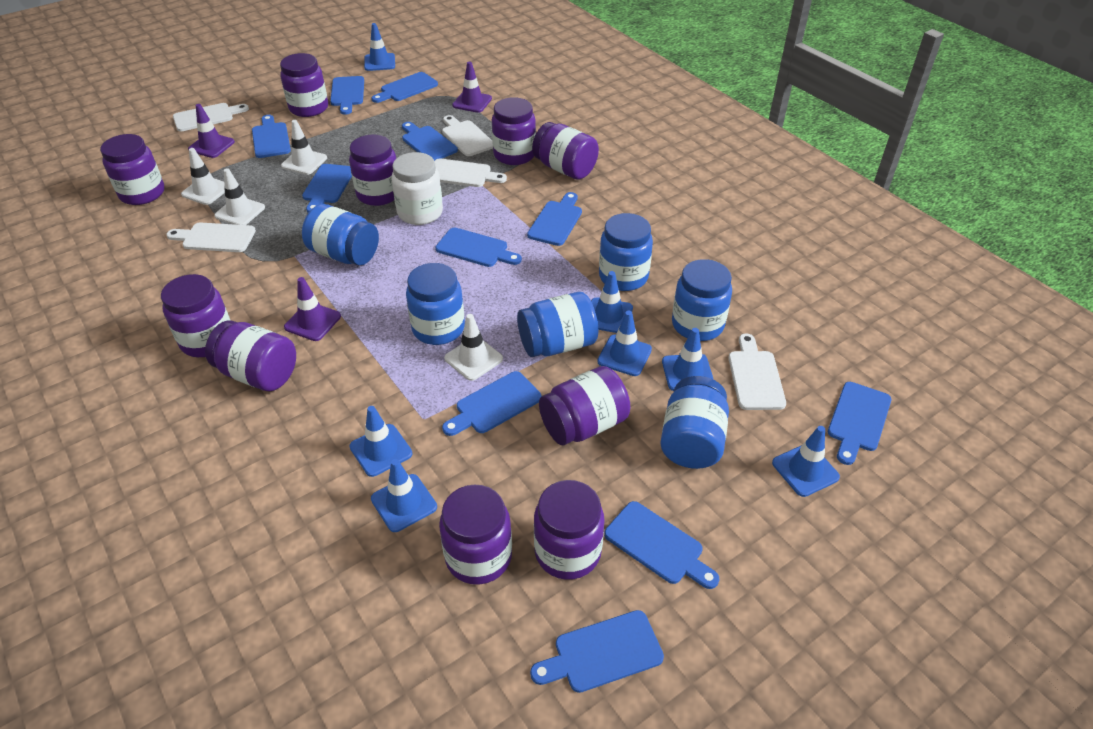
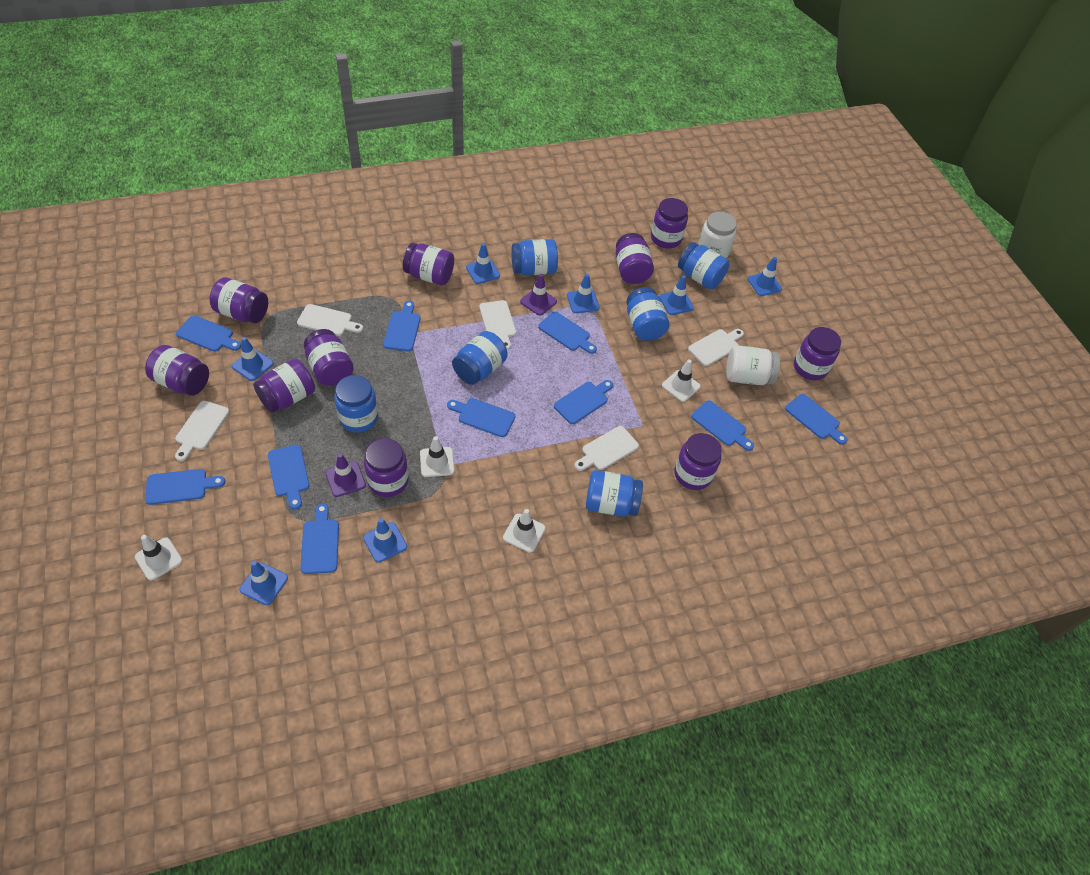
blue cutting board: [252,115,291,158] [302,164,352,213] [330,76,364,115] [372,72,438,103] [402,122,458,161] [436,227,522,267] [442,371,542,436] [527,192,582,246] [530,610,664,693] [604,501,719,589] [828,382,891,465] = 11 -> [145,469,225,505] [176,315,241,352] [268,445,310,509] [300,503,339,574] [383,301,421,351] [447,398,516,437] [538,312,597,354] [554,380,613,424] [691,400,754,451] [785,394,847,445] = 10
purple traffic cone: [188,104,235,158] [284,277,341,341] [452,61,492,113] = 3 -> [326,453,366,497] [520,274,557,316] = 2
white jar: [391,152,443,225] = 1 -> [698,212,737,258] [726,345,780,385] = 2

